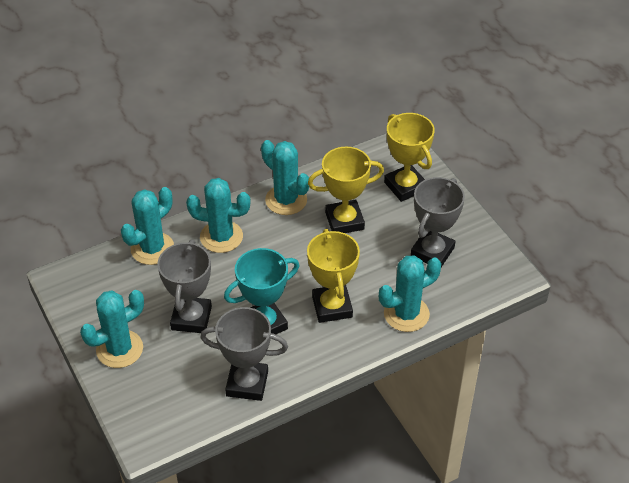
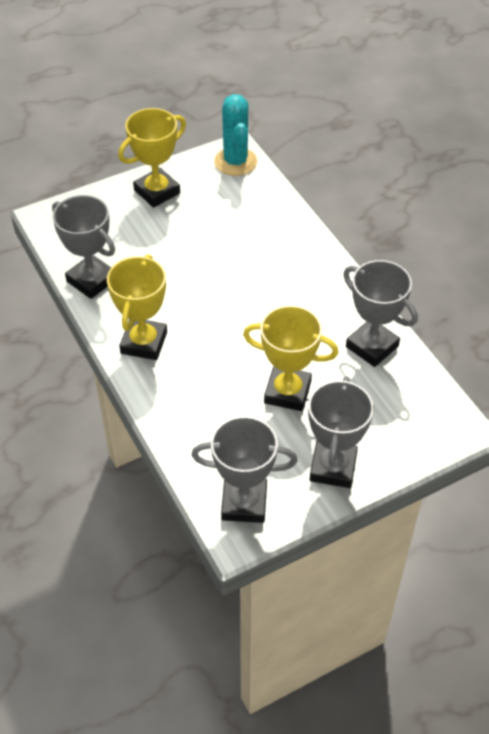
grey trophy: [157,240,212,333] [200,307,288,401] [411,177,465,267] = 3 -> [52,195,115,299] [191,416,298,523] [308,376,374,488] [343,260,418,367] = 4
turquoise cactus: [80,290,144,368] [121,187,174,265] [186,178,250,253] [261,140,309,215] [379,255,441,332] = 5 -> [214,94,257,176] = 1
turquoise trophy: [224,248,300,334] = 1 -> none = 0

